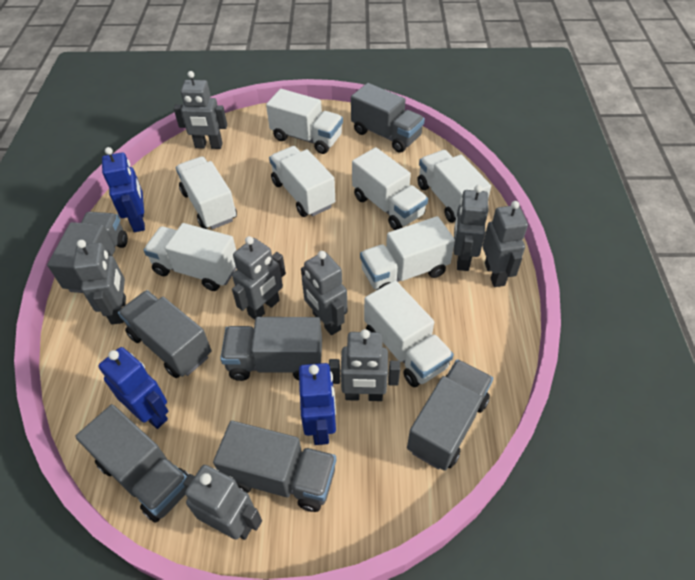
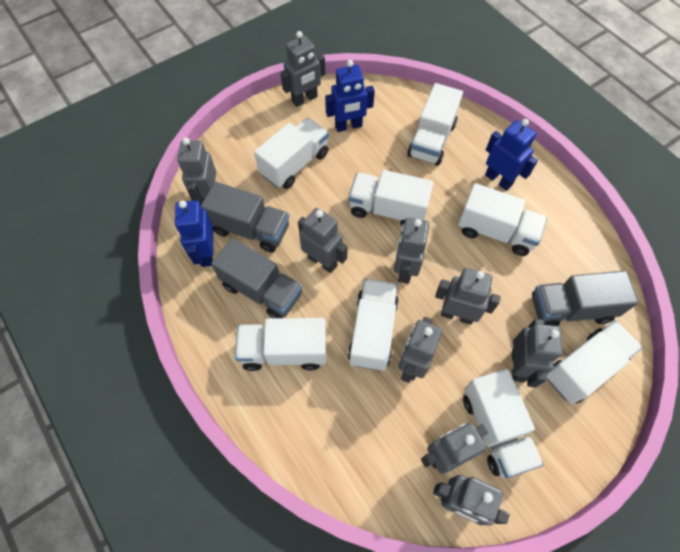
grey robot: [73,240,126,324] [174,71,227,149] [183,465,262,540] [232,236,286,320] [301,251,347,335] [329,329,400,401] [454,185,488,271] [482,201,528,287] = 8 -> [177,138,216,205] [281,31,325,107] [298,208,348,273] [394,218,429,284] [398,317,442,383] [421,423,488,474] [433,475,510,525] [435,268,501,325] [512,319,563,388] = 9
grey truck: [47,212,128,293] [75,404,189,523] [118,290,211,378] [213,421,336,512] [220,317,322,381] [351,83,425,153] [407,359,493,471] = 7 -> [201,182,289,253] [211,238,302,318] [532,270,638,326] = 3

